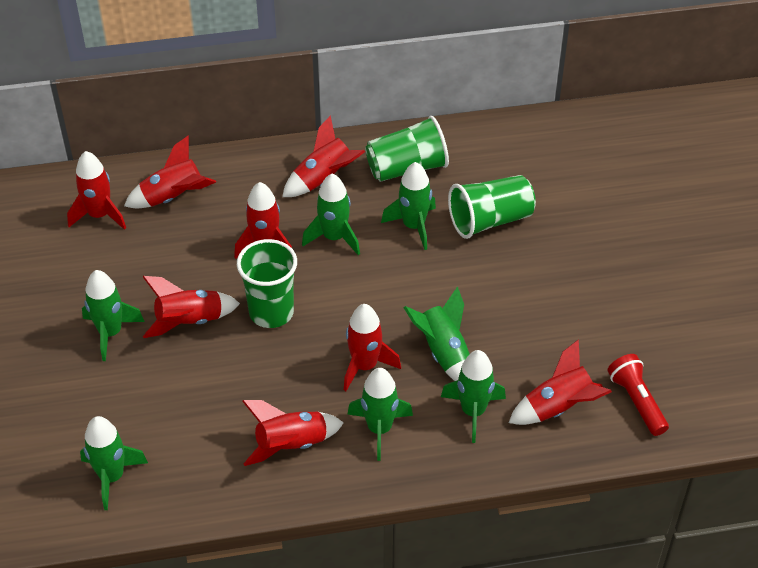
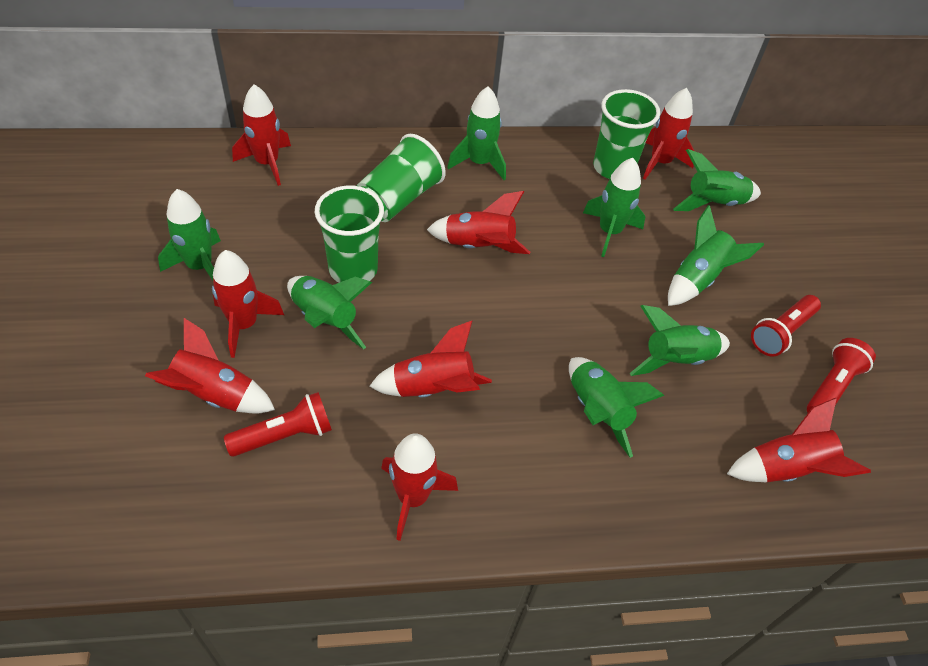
green rocket: [80,416,148,510] [82,270,145,361] [302,174,360,255] [348,368,413,461] [381,162,436,250] [403,286,469,381] [441,350,506,443] = 7 -> [158,189,221,281] [287,276,372,349] [447,87,506,180] [569,357,665,458] [583,158,646,257] [629,305,730,376] [668,205,764,306] [673,149,761,211] = 8
red flashlight: [607,354,669,436] = 1 -> [224,392,332,457] [751,295,821,356] [807,338,876,413] = 3

